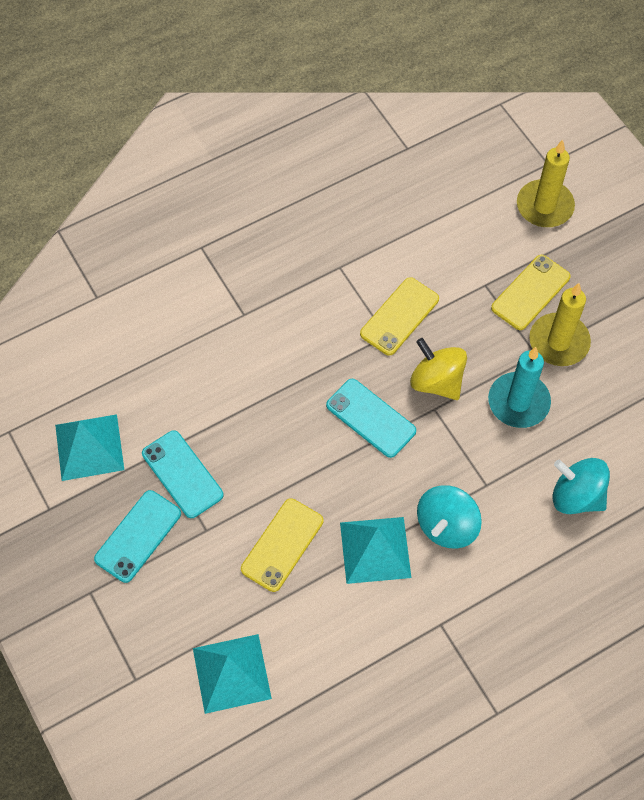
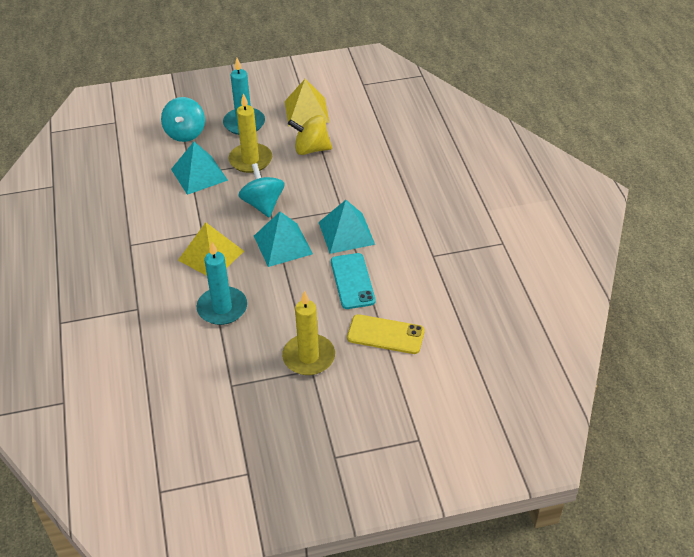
turquoise candle: [488,347,551,428] = 1 -> [197,242,247,325] [223,58,265,135] = 2
turquoise phone: [94,490,181,583] [142,430,224,518] [326,379,416,458] = 3 -> [331,253,376,309] = 1
yellow phone: [241,498,323,592] [360,277,439,355] [491,255,571,330] = 3 -> [347,314,425,354] = 1
yellow pyramid: none = 0 -> [178,222,244,276] [285,79,330,126] = 2

